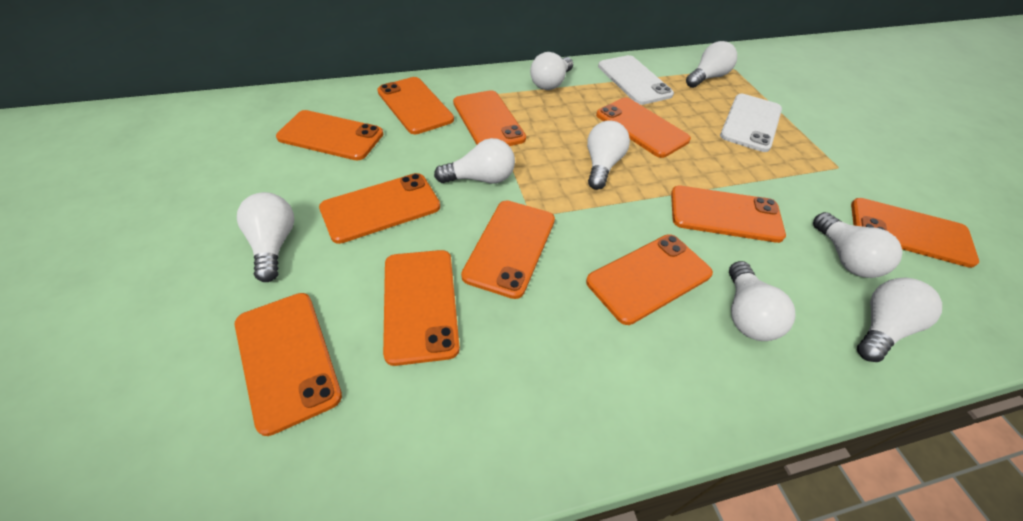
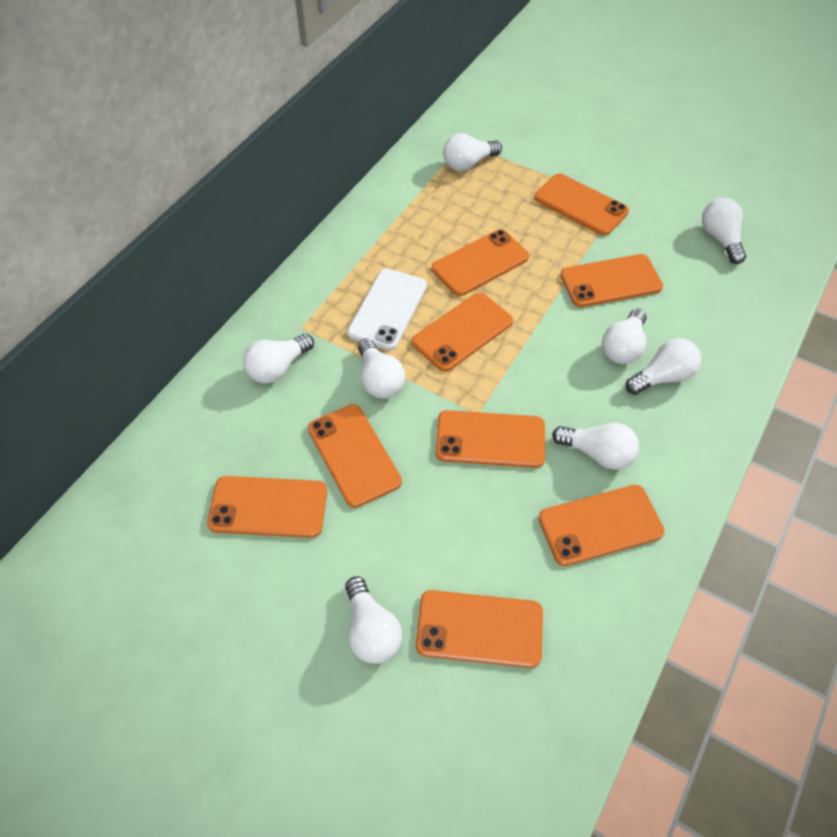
orange phone: [235,293,342,436] [276,110,383,161] [319,173,440,244] [377,77,454,134] [383,250,460,366] [453,90,526,146] [461,201,555,299] [586,234,713,325] [596,97,691,158] [671,186,786,243] [851,198,979,268] = 11 -> [207,476,327,538] [308,404,402,508] [412,293,513,372] [416,590,543,668] [432,229,529,296] [436,410,545,468] [535,173,629,235] [538,485,664,566] [560,254,663,307] = 9
white phone: [598,55,674,105] [720,94,782,152] = 2 -> [347,269,427,350] = 1

